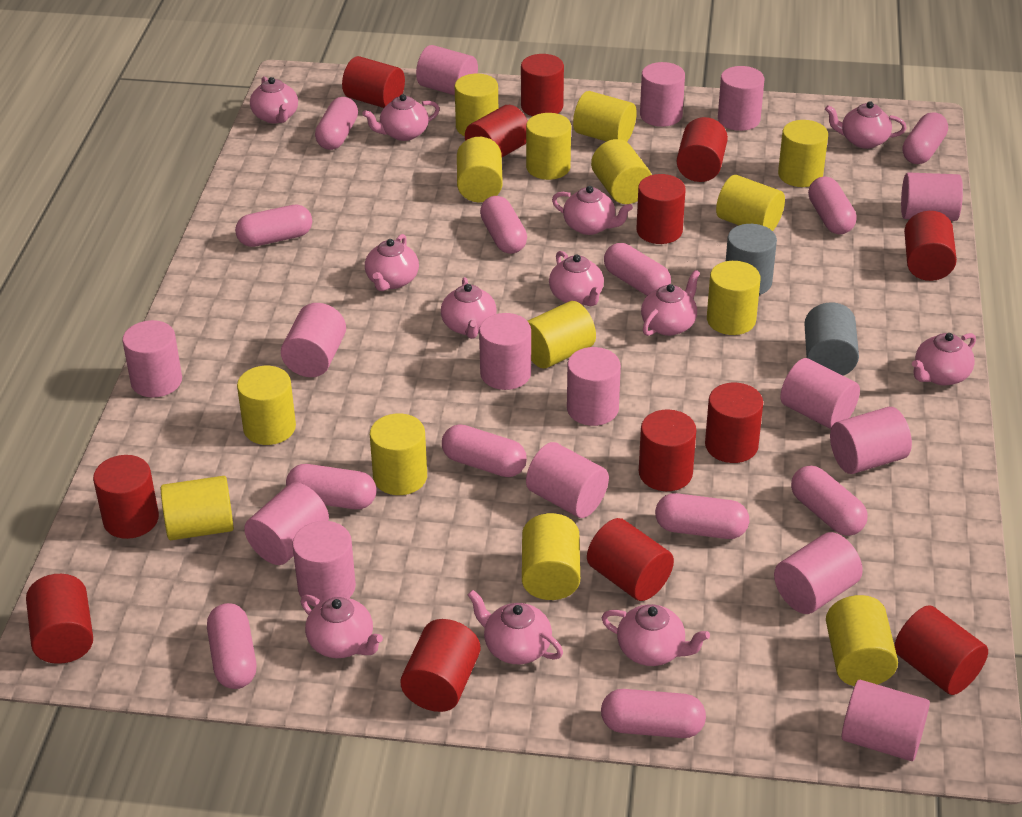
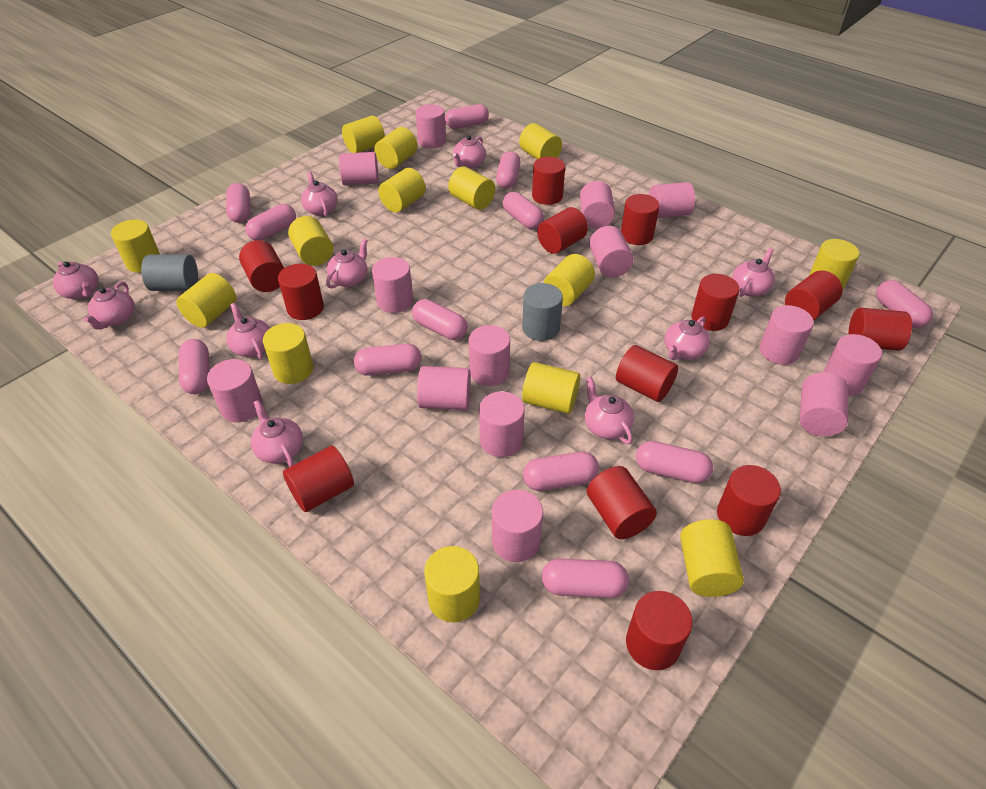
pink cylinder: [122,320,182,398] [244,482,329,565] [281,303,346,377] [292,521,356,607] [416,45,478,95] [479,313,531,390] [526,442,609,518] [567,347,621,426] [640,62,685,127] [718,66,764,131] [774,532,863,614] [780,358,860,429] [830,407,912,474] [842,680,930,761] [901,172,963,221] = 15 -> [207,359,263,423] [339,152,379,186] [372,257,413,313] [416,104,446,148] [417,366,471,410] [469,325,510,386] [479,391,525,457] [492,490,543,562] [580,181,615,229] [589,226,634,278] [649,182,695,218] [760,305,814,365] [799,372,848,436] [823,334,882,396] = 14
pink teapot: [250,76,298,124] [301,595,383,658] [362,94,440,141] [365,234,419,291] [441,277,497,339] [468,590,563,664] [549,251,604,306] [552,186,633,235] [601,604,710,666] [641,270,700,336] [825,101,906,149] [912,333,976,385] = 12 -> [53,261,99,299] [83,282,135,330] [226,303,270,360] [251,400,303,467] [301,172,338,216] [326,238,368,289] [453,135,486,169] [585,377,634,444] [664,317,710,360] [732,248,775,297] = 10

